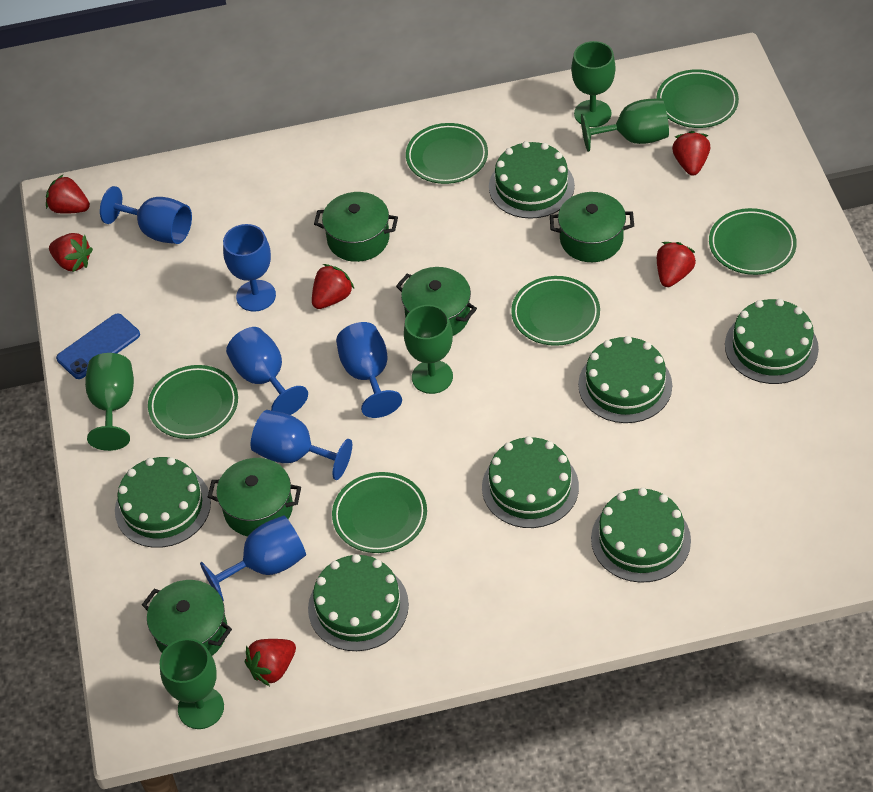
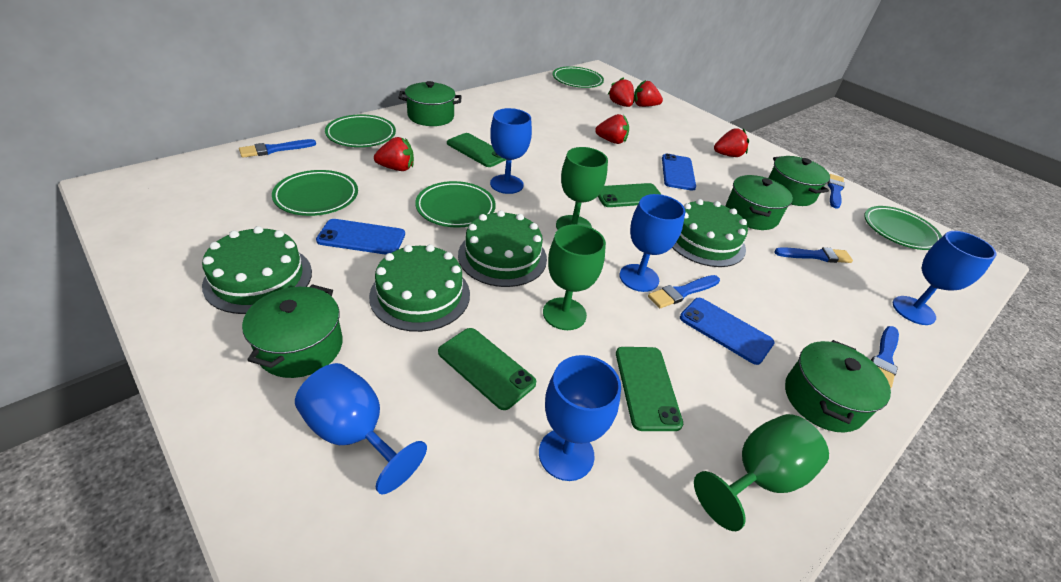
blue brush: none = 0 -> [239,139,316,158] [648,275,720,308] [774,247,853,263] [828,174,845,209] [871,326,899,389] = 5
blue goblet: [100,186,192,244] [200,515,306,601] [223,224,276,312] [226,327,308,415] [251,410,352,480] [336,322,402,418] = 6 -> [295,363,427,494] [490,108,532,194] [539,355,621,481] [619,194,686,292] [893,231,997,325] = 5
blue phone: [56,313,140,379] = 1 -> [316,219,405,255] [662,154,696,191] [680,298,775,365] = 3
green cake: [115,457,211,548] [308,554,409,651] [482,436,579,528] [489,141,575,219] [578,336,672,423] [591,488,691,583] [725,299,819,384] = 7 -> [202,226,312,314] [369,244,470,332] [458,210,547,287] [672,199,748,267] = 4
green goblet: [85,353,134,451] [160,638,224,729] [404,305,453,394] [571,41,615,127] [581,98,669,152] = 5 -> [543,224,606,330] [556,147,608,230] [694,414,829,531] = 3
green phone: none = 0 -> [438,328,536,410] [447,133,506,167] [597,183,662,207] [616,347,683,431] = 4
green plate: [148,365,238,439] [332,472,427,553] [406,123,488,184] [511,276,600,346] [657,69,739,128] [709,208,797,275] = 6 -> [272,170,358,216] [325,114,396,147] [415,181,496,228] [553,66,604,88] [864,206,942,250] = 5
red strawberry: [46,174,90,214] [49,233,93,272] [245,639,296,686] [312,264,354,309] [657,242,696,287] [672,131,710,176] = 6 -> [374,137,414,171] [595,114,629,144] [608,77,634,107] [633,80,663,107] [714,128,749,157] = 5

